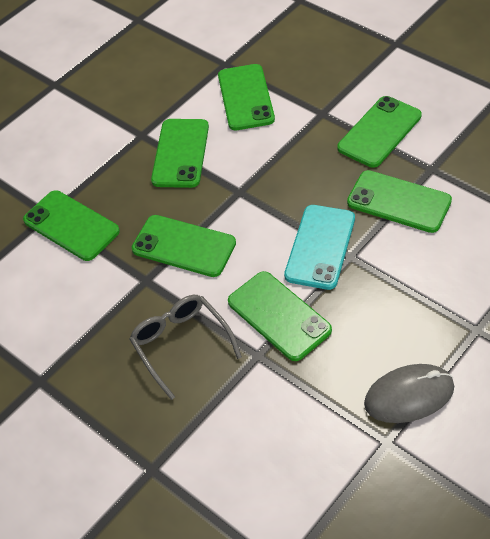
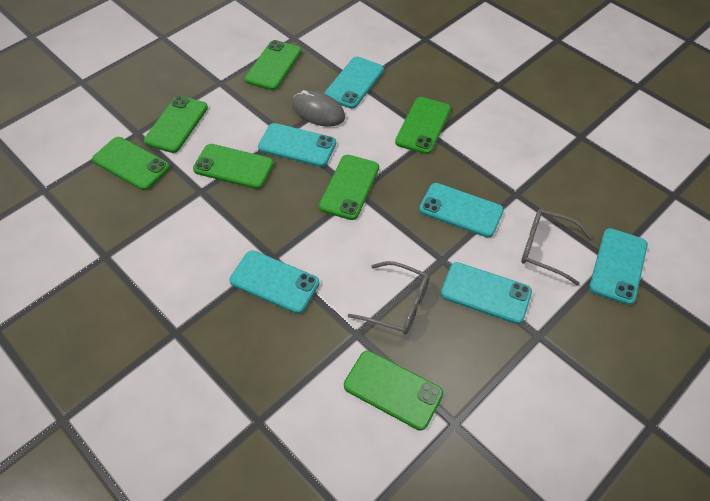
grey glasses: [129,295,242,400] = 1 -> [348,261,430,335] [521,209,592,285] = 2
turquoise phone: [284,205,355,290] = 1 -> [229,250,320,314] [258,123,336,167] [324,56,384,109] [419,183,504,238] [441,262,532,324] [589,228,648,305] = 6

